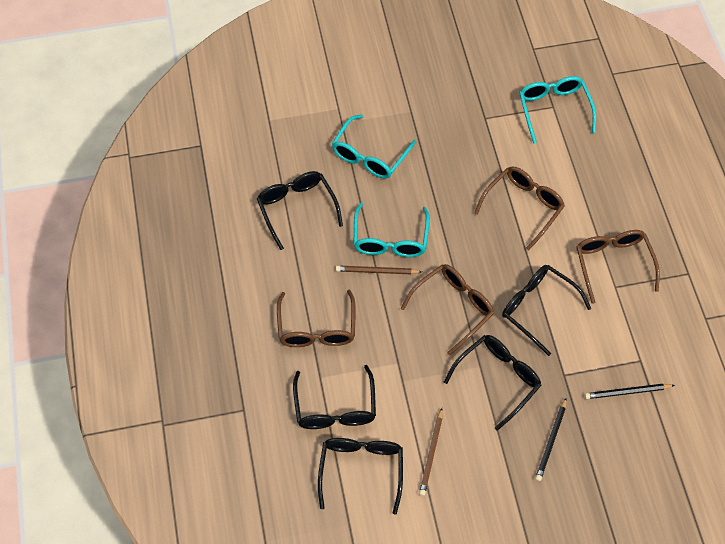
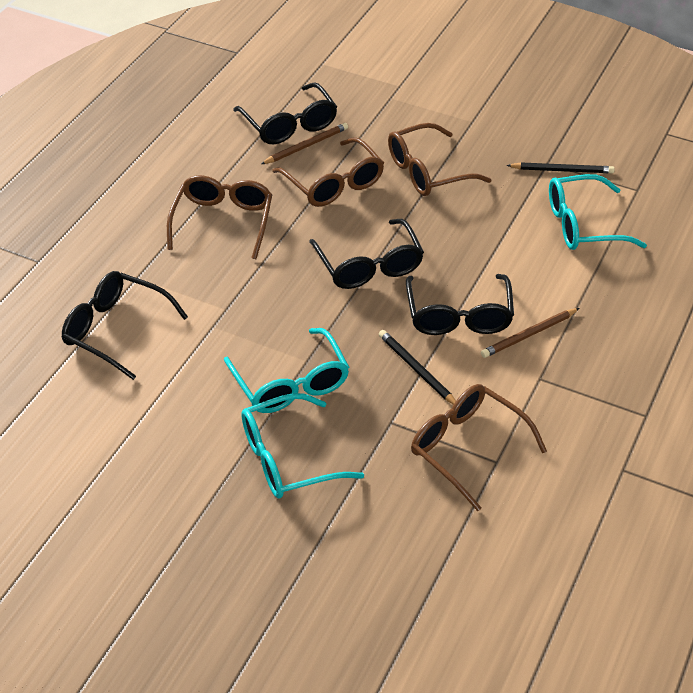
black glasses: [257,171,343,250] [293,365,376,429] [318,438,403,515] [444,335,542,431] [502,265,592,356] = 5 -> [62,271,188,380] [233,82,337,144] [309,219,424,289] [406,274,514,335] = 4

